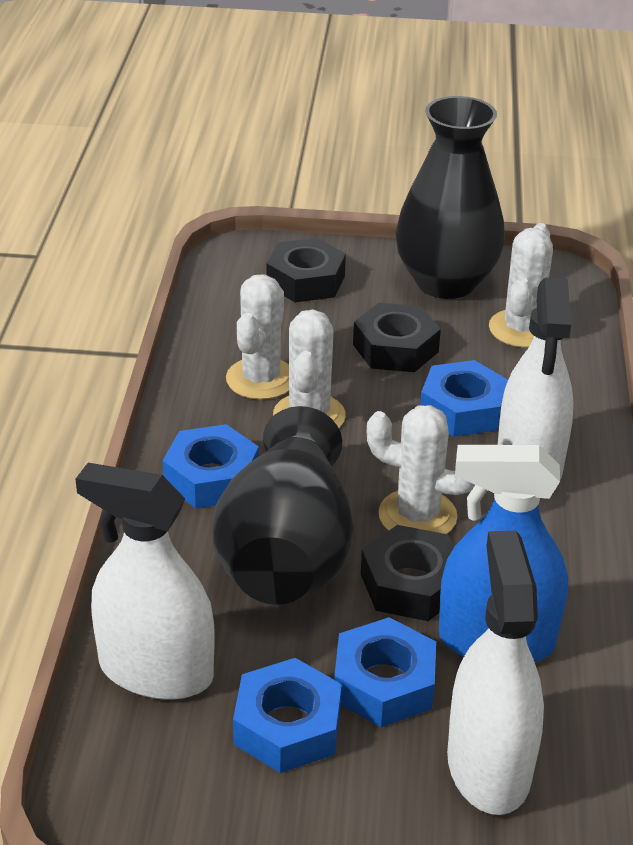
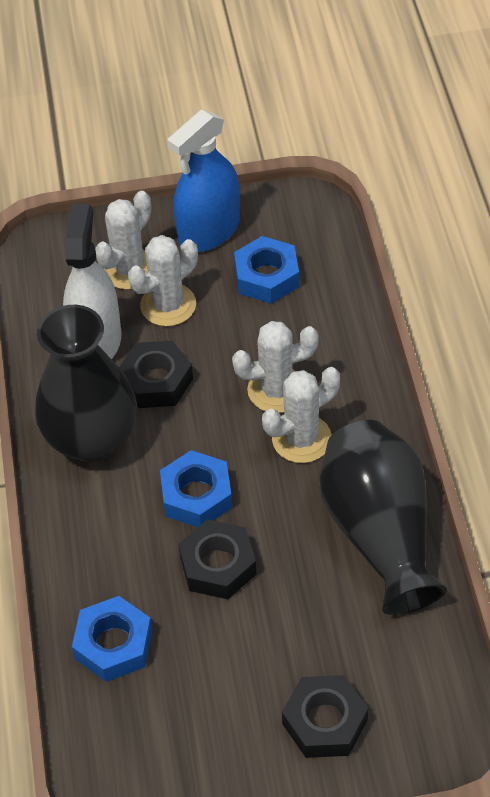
blue nut: [163,424,259,509] [233,658,342,773] [334,617,436,727] [420,360,508,437] = 4 -> [72,596,153,682] [160,450,233,527] [234,236,299,304] = 3
white spray bottle: [76,463,215,700] [447,531,544,815] [497,278,573,480] = 3 -> [63,204,122,359] = 1

